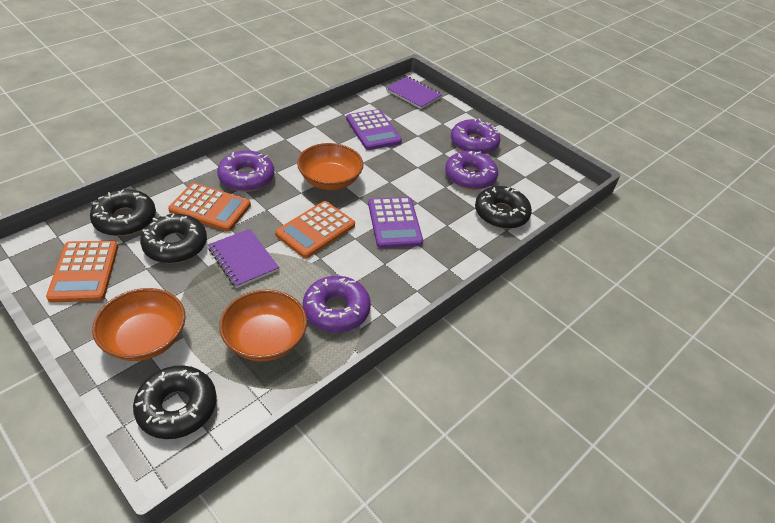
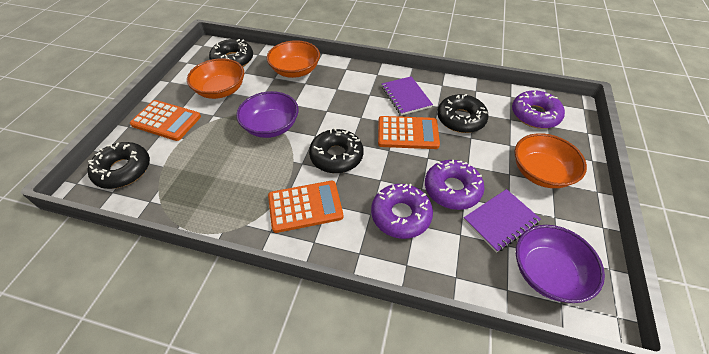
purple bowl: none = 0 -> [236,91,299,138] [516,225,605,303] = 2
purple calculator: [346,109,402,150] [368,197,423,248] = 2 -> none = 0
purple donut: [217,151,274,192] [303,276,371,332] [445,151,498,190] [451,118,500,154] = 4 -> [371,184,433,239] [425,160,485,210] [512,90,565,129] = 3

